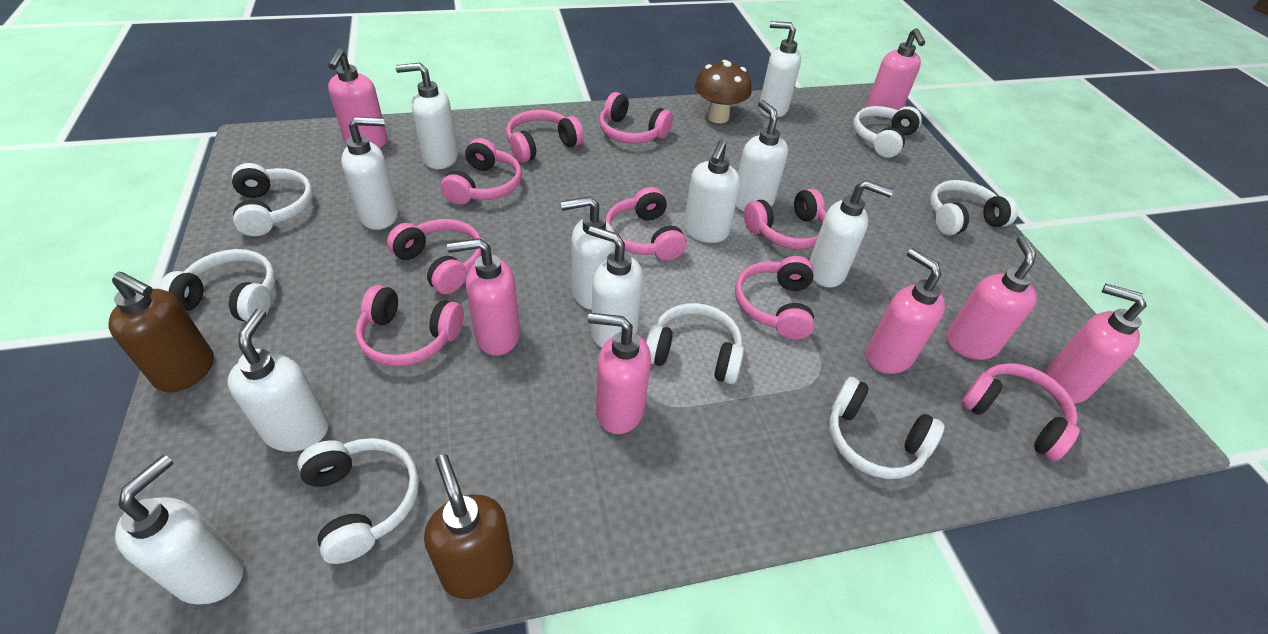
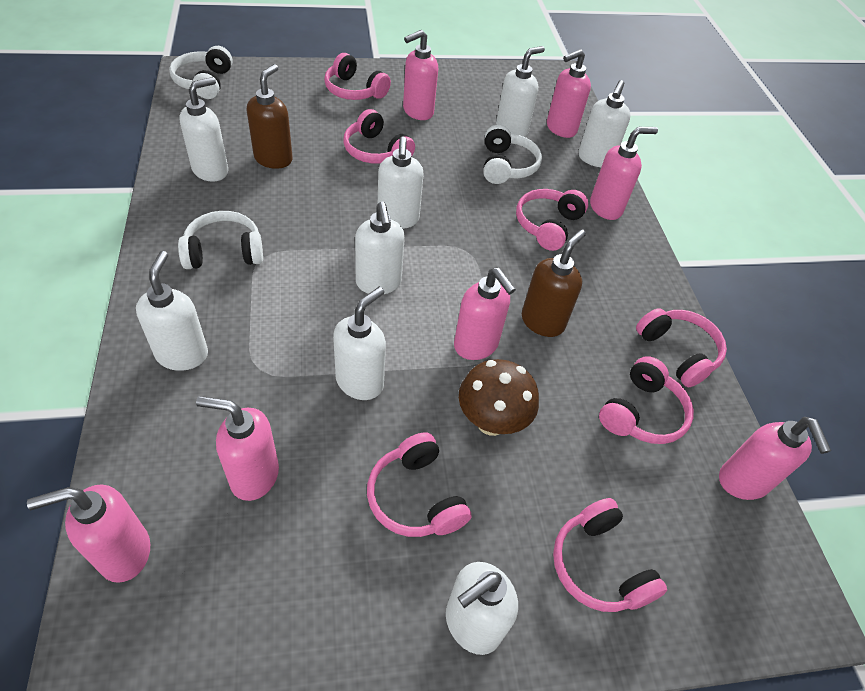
pink headphones: [355,285,464,367] [387,219,482,294] [441,138,522,205] [506,110,584,163] [599,92,673,144] [606,187,687,261] [735,256,814,340] [744,188,826,249] [961,363,1080,461] = 9 -> [324,53,391,100] [343,109,415,164] [367,432,471,537] [516,189,588,251] [553,498,667,612] [599,356,694,444] [636,308,727,387] = 7
white headphones: [158,249,276,322] [232,163,313,236] [297,438,419,564] [646,303,744,384] [829,377,945,479] [853,106,922,158] [930,180,1018,235] = 7 -> [169,46,233,99] [178,211,263,269] [483,125,542,184] = 3
white soap dispenser: [115,455,244,604] [227,308,329,452] [341,117,398,230] [395,63,458,169] [561,196,615,310] [588,226,643,347] [684,140,740,243] [735,100,788,211] [759,21,801,117] [809,180,893,288] = 10 -> [136,251,208,371] [179,77,228,182] [333,287,386,400] [355,202,405,294] [378,137,424,229] [446,562,518,655] [496,46,545,137] [578,80,631,167] = 8

